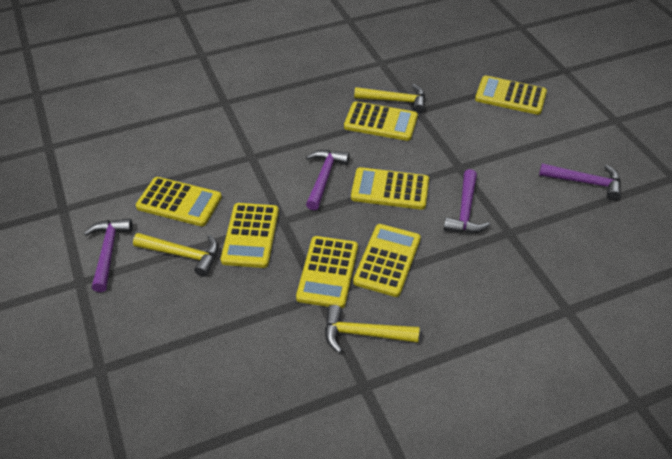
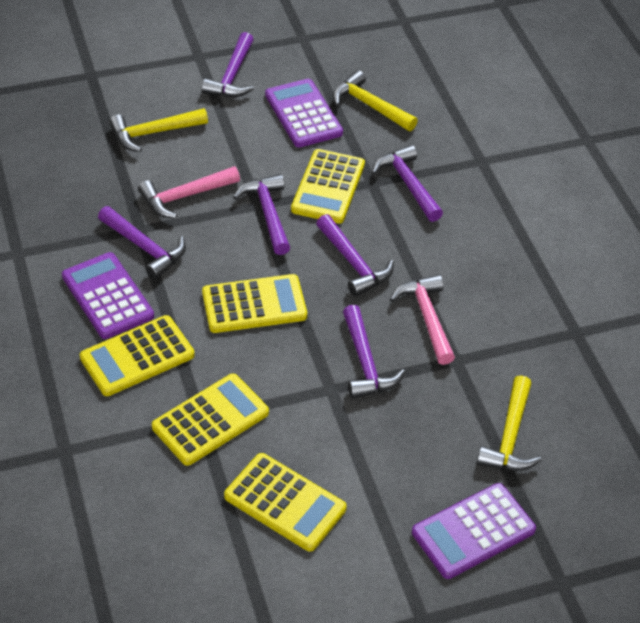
pink hammer: none = 0 -> [138,166,240,219] [390,274,455,365] = 2
purple calculator: none = 0 -> [62,252,154,339] [265,79,343,147] [412,483,536,579] = 3
purple hammer: [84,219,133,292] [306,150,350,211] [443,169,491,233] [539,163,621,201] = 4 -> [98,206,186,279] [201,32,254,97] [233,174,290,255] [316,214,394,297] [343,305,405,399] [372,145,443,222] = 6
yellow calculator: [136,177,222,226] [221,203,279,268] [296,236,358,308] [344,101,418,141] [351,167,429,210] [353,224,421,297] [475,76,547,115] = 7 -> [80,315,195,396] [152,374,269,466] [202,274,307,333] [224,453,347,552] [291,149,365,224] = 5

